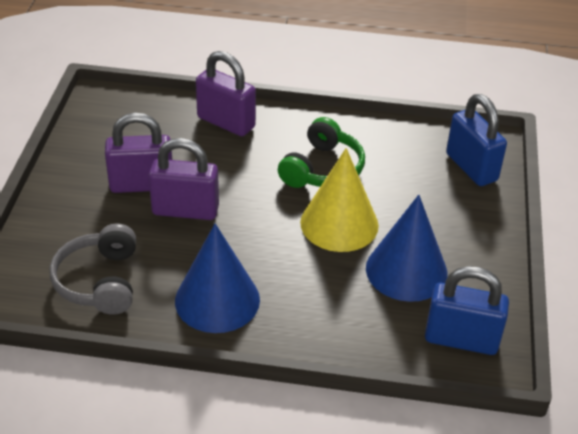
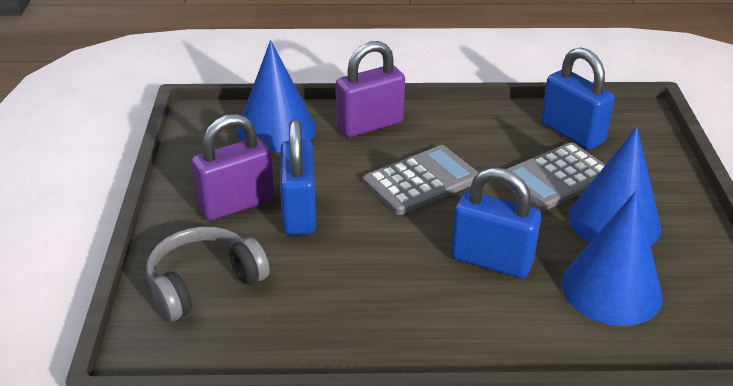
blue cone: [175,223,260,333] [366,195,448,302] = 2 -> [237,40,316,153] [561,191,663,326] [569,127,661,246] = 3
blue padlock: [425,266,509,355] [446,94,507,186] = 2 -> [280,120,316,235] [451,168,541,278] [541,47,615,150] = 3
green headphones: [278,117,365,188] = 1 -> none = 0
grey calculator: none = 0 -> [363,145,479,215] [500,142,605,212] = 2
purple padlock: [105,113,172,193] [149,138,219,220] [196,51,256,136] = 3 -> [191,114,274,221] [336,41,405,137] = 2
yellow cone: [300,148,379,252] = 1 -> none = 0

